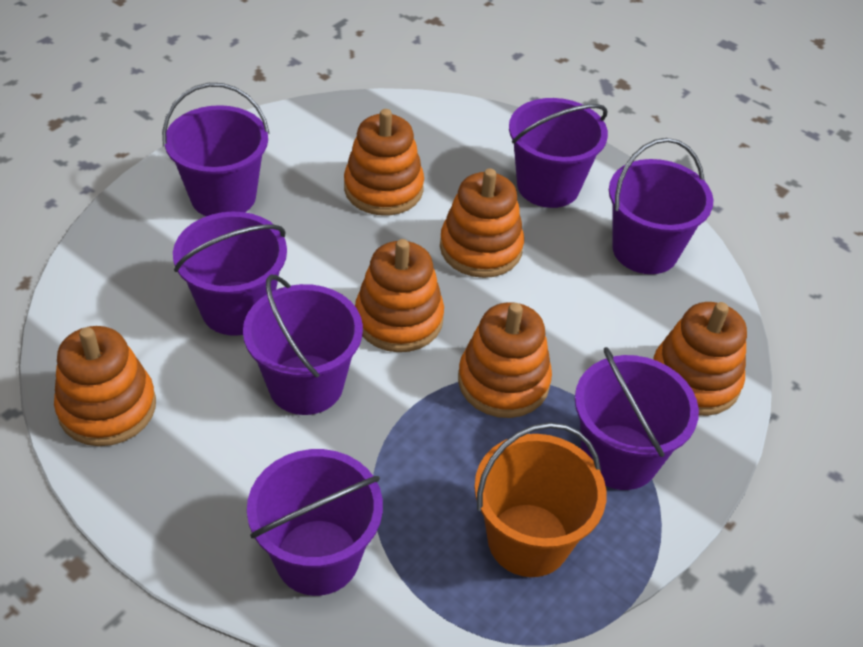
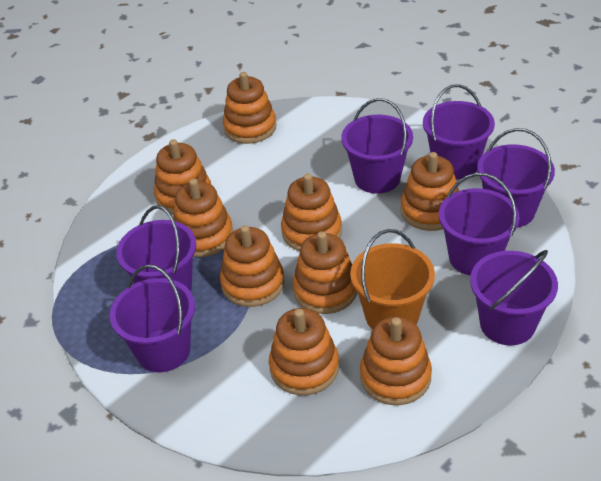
orange stacking toy: [54,326,156,446] [344,109,424,215] [355,239,444,352] [440,168,524,278] [458,302,552,418] [653,302,747,416] = 6 -> [154,139,211,215] [173,179,233,257] [220,225,285,307] [223,72,276,144] [269,308,339,395] [281,174,342,251] [293,231,357,314] [360,316,432,405] [400,152,459,231] = 9

